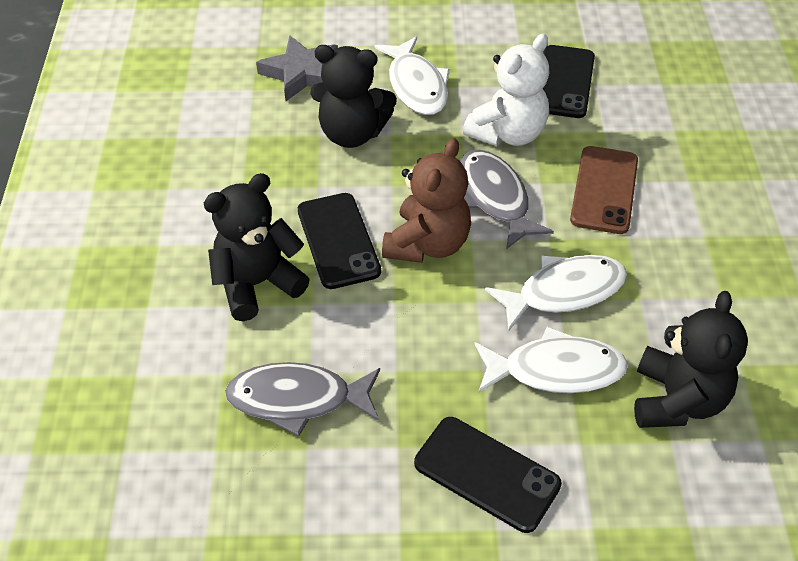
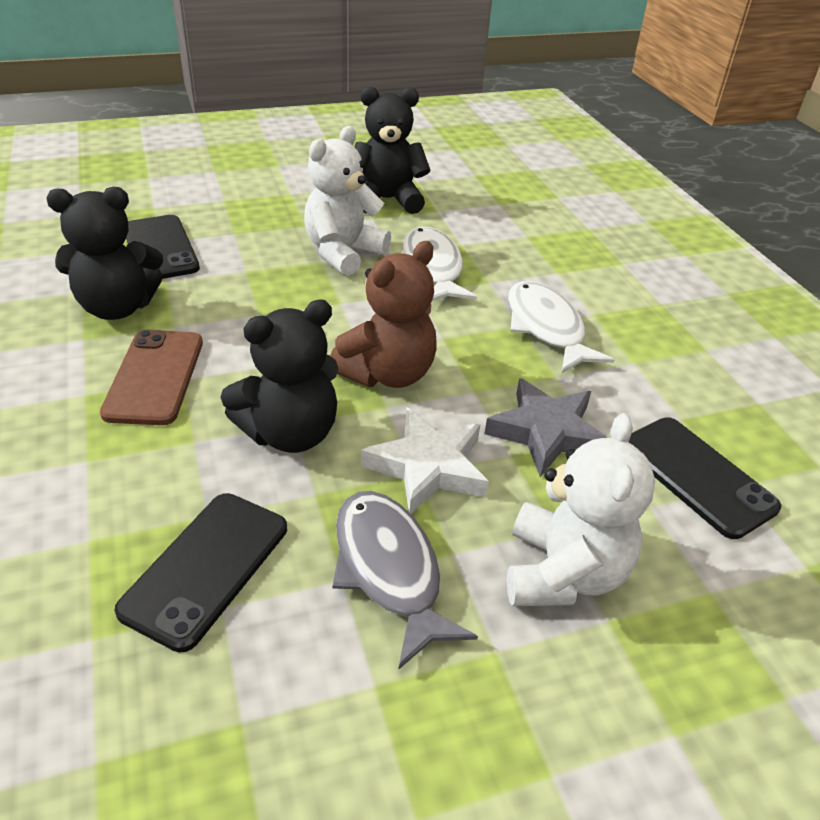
grey fish: [225,362,380,436] [460,150,554,249] = 2 -> [332,491,478,670] = 1
white fish: [375,37,450,115] [474,327,628,393] [485,255,627,331] = 3 -> [401,227,477,301] [508,281,614,374] = 2
white star: none = 0 -> [361,408,489,514] = 1
white teddy bear: [463,33,549,146] = 1 -> [304,126,391,276] [507,413,655,606] = 2

